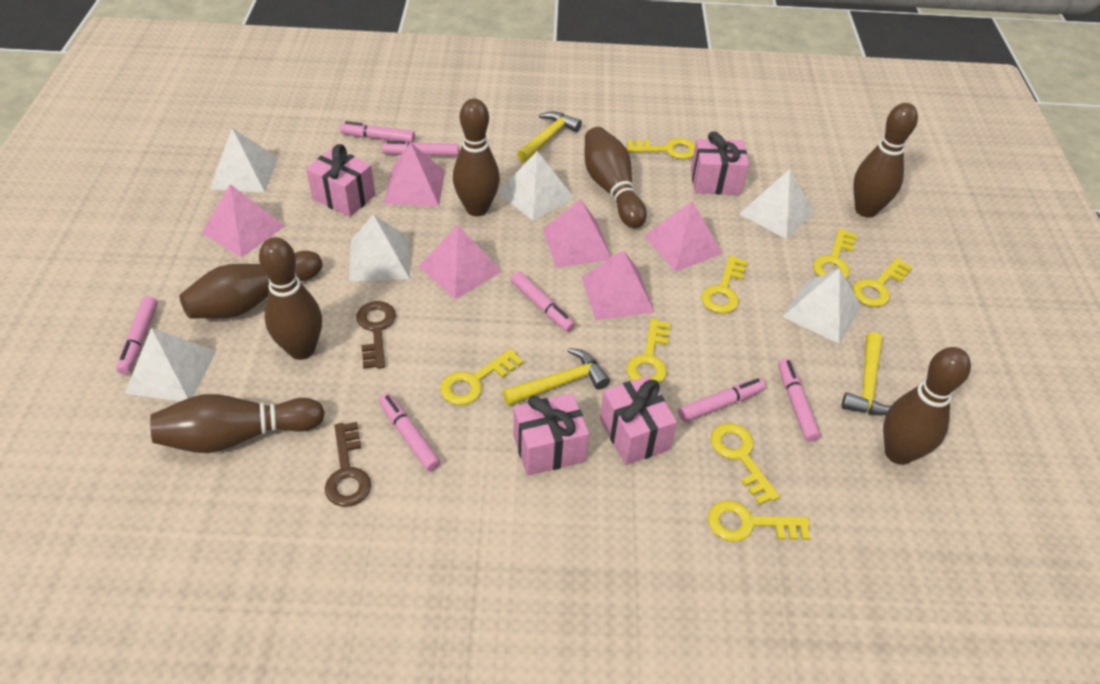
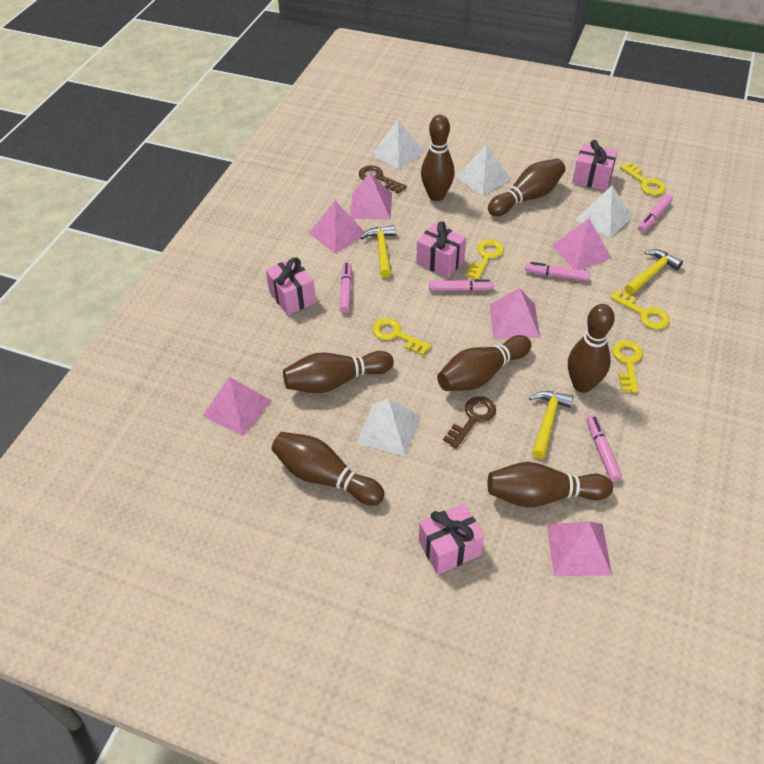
pink marker: [116,296,158,374] [340,121,415,143] [379,393,440,471] [382,141,459,156] [511,271,575,332] [678,378,765,422] [778,358,820,442] = 7 -> [340,262,352,313] [429,279,494,291] [525,262,590,281] [587,415,622,482] [638,194,673,232] = 5
white pyramid: [125,328,216,401] [210,128,278,192] [349,214,410,282] [497,151,574,221] [739,169,814,239] [782,268,862,344] = 6 -> [357,399,421,457] [371,120,425,170] [456,145,511,196] [575,185,633,238] = 4
yellow key: [440,349,523,405] [626,138,695,159] [626,319,671,384] [701,255,747,314] [708,500,810,542] [710,423,780,505] [813,228,857,278] [852,258,913,307] = 8 -> [372,318,432,356] [466,239,504,280] [610,289,670,329] [612,340,643,393] [620,162,666,195] = 5

